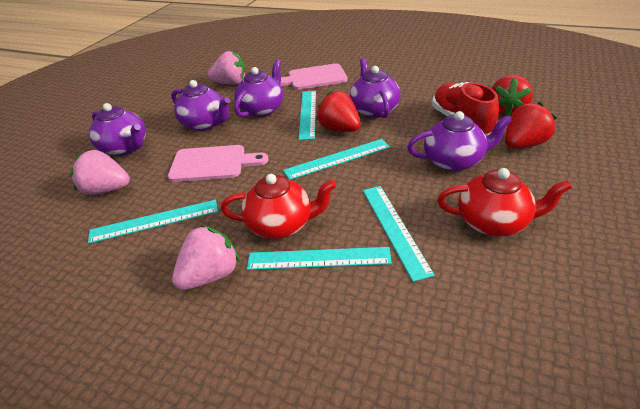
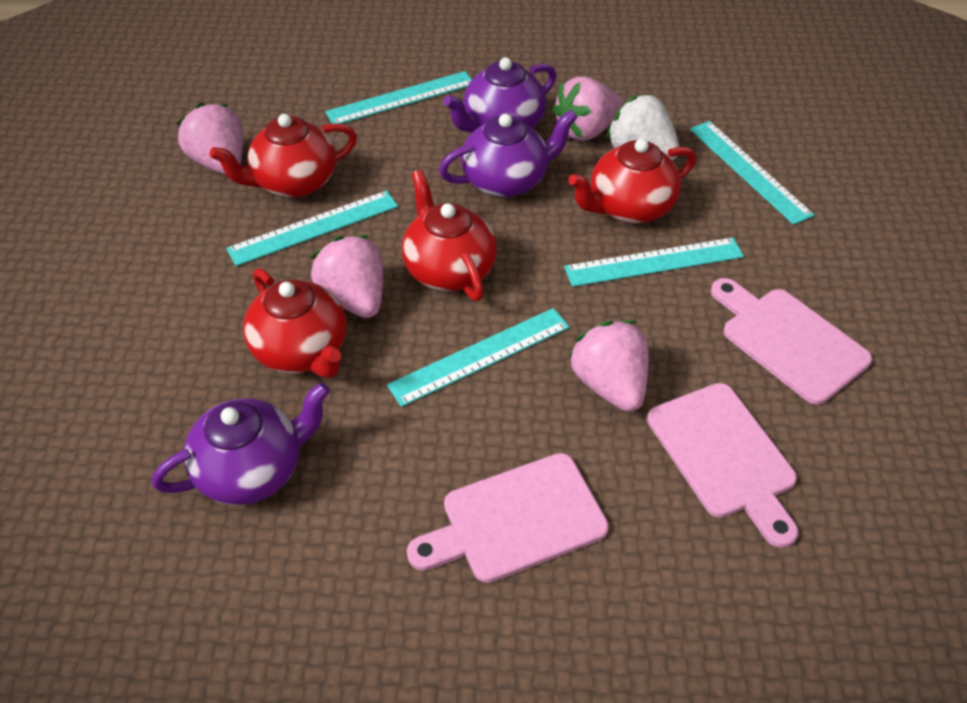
pink cutting board: [168,145,268,182] [280,63,348,90] = 2 -> [407,453,609,583] [647,383,798,548] [711,278,872,405] = 3
pink strawberry: [70,150,130,195] [172,225,240,290] [208,51,246,85] = 3 -> [176,103,243,174] [311,235,383,318] [552,76,623,141] [569,320,648,412] = 4
purple teapot: [89,103,146,156] [171,80,230,131] [234,60,283,117] [350,58,401,118] [407,111,512,172] = 5 -> [152,382,330,505] [439,110,578,198] [443,57,556,132] = 3
red shoe: [432,82,499,136] = 1 -> none = 0
red strawberry: [316,90,361,132] [491,75,533,116] [505,102,557,149] = 3 -> none = 0
red teapot: [221,174,336,239] [437,168,572,237] = 2 -> [210,114,357,198] [243,268,346,378] [402,170,497,301] [568,139,696,223] = 4
white strawberry: none = 0 -> [606,94,679,161] = 1

